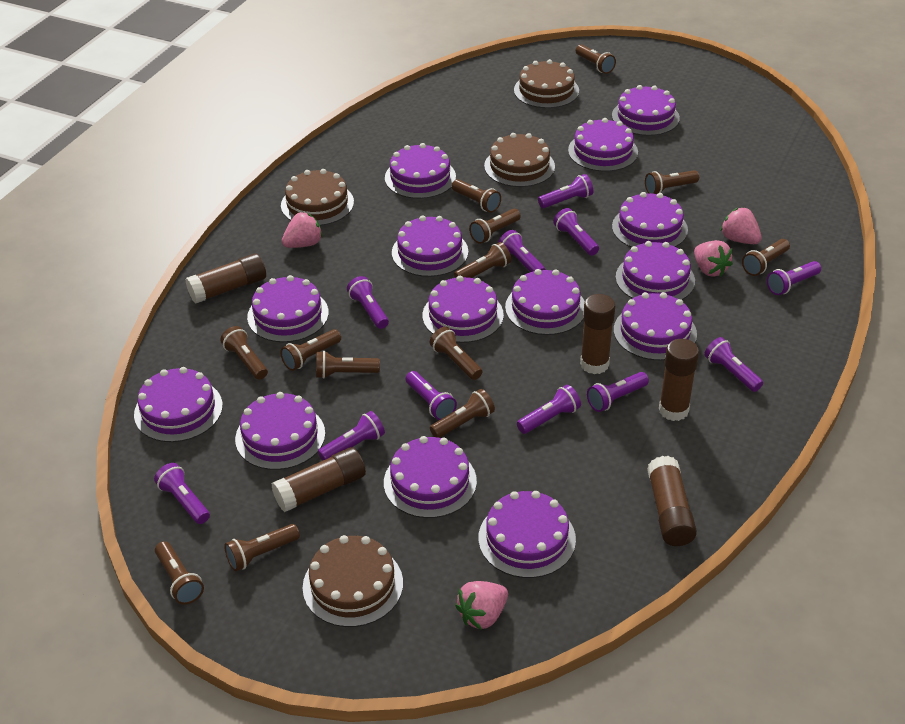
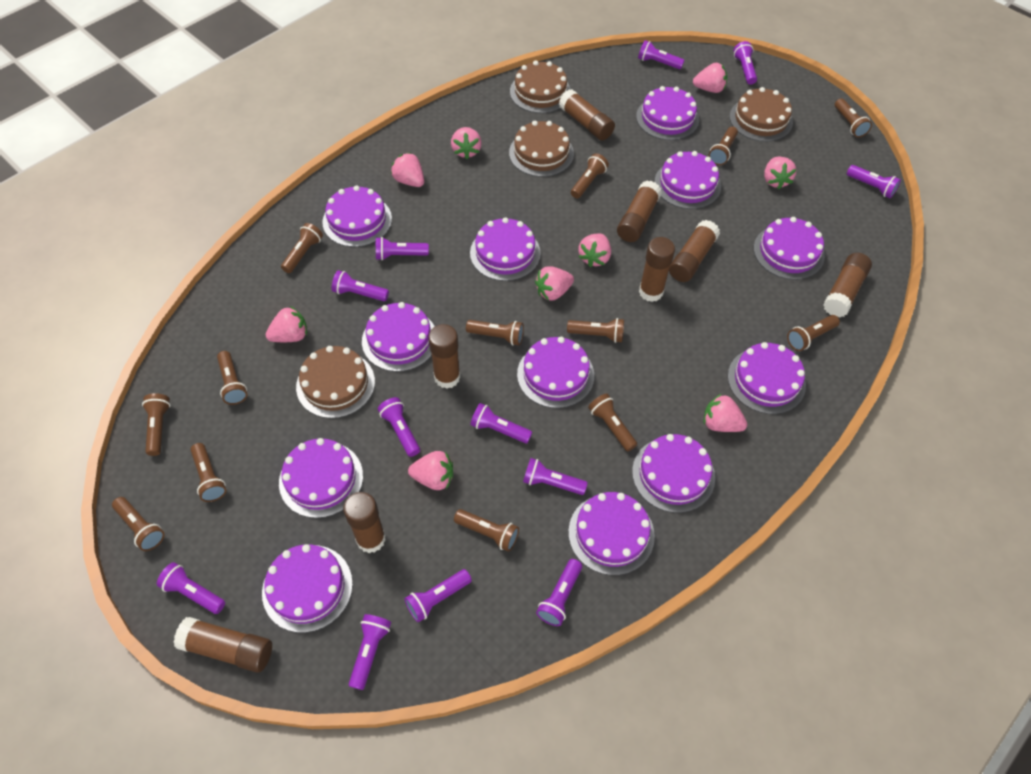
brown glue stick: [185,253,266,303] [272,447,366,512] [580,294,615,374] [647,456,697,546] [659,339,699,421] = 5 -> [174,617,272,672] [343,492,386,553] [428,324,461,389] [559,89,615,140] [617,181,662,242] [639,237,675,302] [669,220,720,282] [823,253,872,317] = 8
pink strawberry: [282,212,323,248] [455,581,508,630] [694,240,733,277] [721,207,762,244] = 4 -> [266,306,307,342] [391,152,424,187] [408,451,453,490] [451,127,482,159] [535,266,574,301] [579,233,611,267] [693,63,728,93] [704,394,747,432] [764,157,797,189] = 9
purple cake: [134,367,223,442] [235,392,325,470] [247,275,329,342] [384,436,477,518] [385,143,456,199] [392,216,468,277] [422,276,504,343] [478,491,576,578] [505,269,585,335] [568,118,638,172] [612,85,680,136] [612,192,688,248] [614,292,697,360] [616,241,695,300] = 14 -> [262,544,353,633] [279,438,363,518] [322,185,392,247] [362,302,435,372] [470,217,541,281] [517,337,594,408] [568,492,655,575] [632,434,715,513] [636,86,699,140] [655,151,721,209] [728,342,806,414] [754,217,825,280] = 12
purple flashlight: [154,463,210,524] [318,411,385,461] [347,276,389,329] [406,371,457,420] [498,230,546,272] [517,385,581,434] [538,174,593,208] [553,208,599,256] [587,372,649,412] [704,337,763,392] [767,261,821,295] = 11 -> [157,562,225,614] [332,270,389,301] [349,614,391,690] [376,237,429,260] [378,397,420,457] [404,569,472,622] [470,403,532,444] [523,458,587,495] [536,559,582,626] [638,40,684,69] [733,41,757,85] [847,165,901,198] = 12

